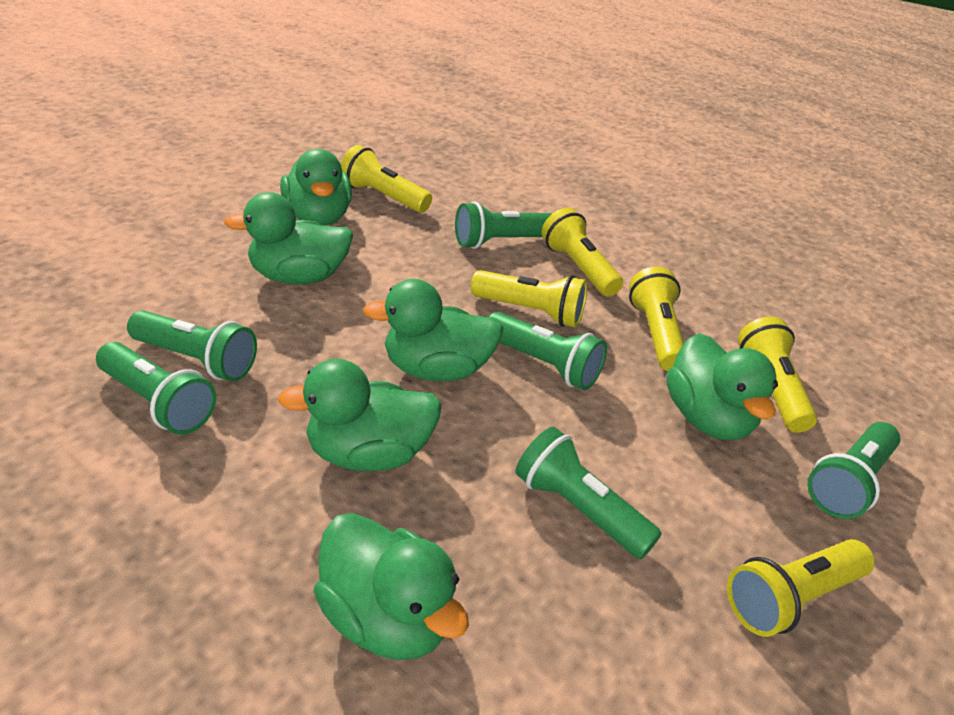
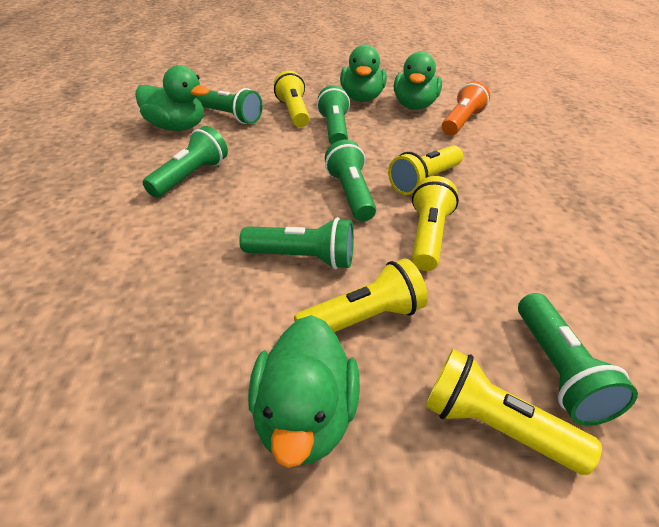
green duck: [224,192,353,285] [278,359,442,471] [280,149,352,226] [314,513,469,660] [363,279,504,381] [666,333,778,440] = 6 -> [135,65,210,131] [248,315,360,468] [340,45,387,102] [394,51,442,110] = 4
orange flashlight: none = 0 -> [442,81,490,135] = 1
yellow flashlight: [341,145,432,213] [471,270,587,327] [541,208,623,297] [629,267,684,371] [727,539,875,637] [738,317,817,433] = 6 -> [274,71,310,127] [294,258,428,332] [388,145,463,195] [412,176,459,271] [425,349,602,475] = 5

